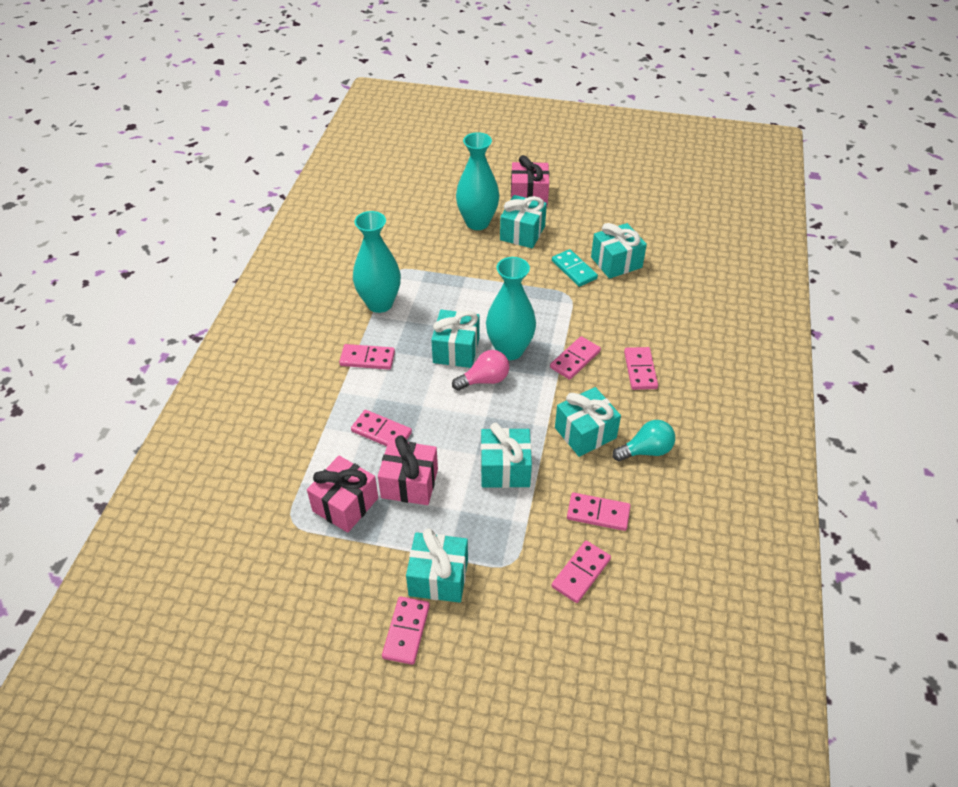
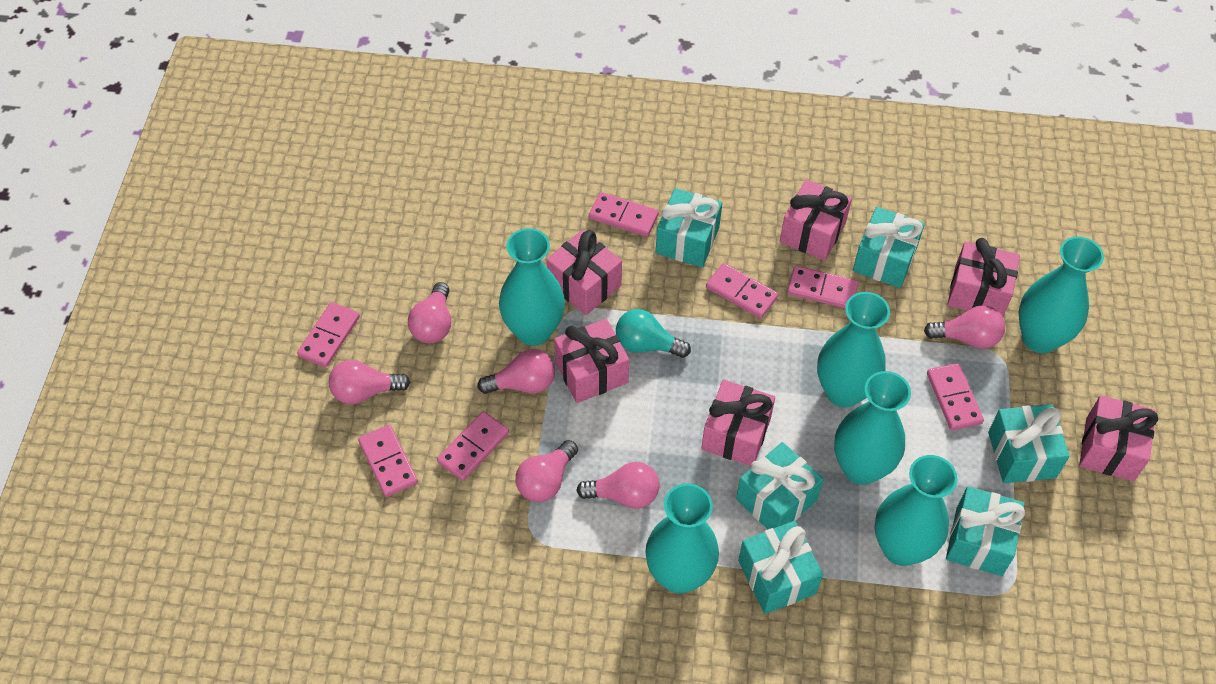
pink gift: [307,456,378,533] [378,435,438,505] [511,155,549,206] = 3 -> [546,230,622,315] [554,319,629,403] [701,380,775,466] [780,179,852,261] [947,238,1020,317] [1079,395,1158,481] = 6
pink light bulb: [452,350,509,391] = 1 -> [329,360,410,404] [408,282,451,343] [477,349,555,394] [515,440,578,502] [576,462,660,509] [924,306,1005,349] = 6
turquoise domino: [552,249,598,287] = 1 -> none = 0
turquoise vase: [353,211,401,313] [456,132,499,230] [486,257,536,360] = 3 -> [499,228,565,346] [645,483,719,594] [817,292,890,408] [834,371,911,485] [874,455,957,566] [1018,236,1104,353] = 6

